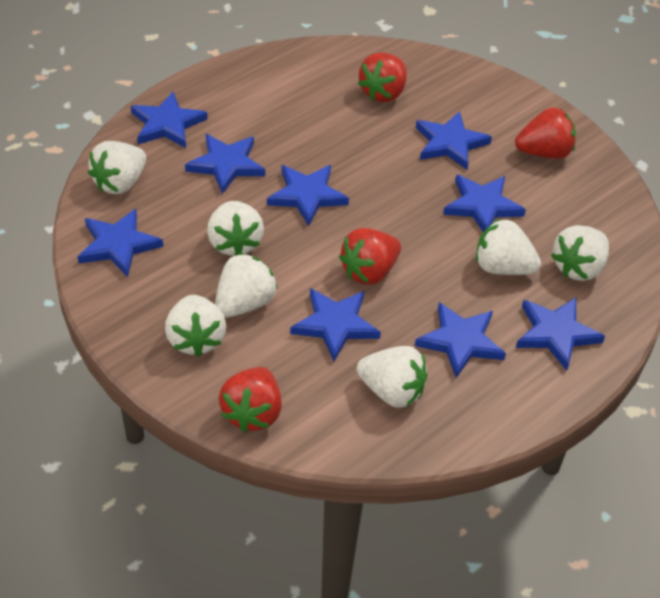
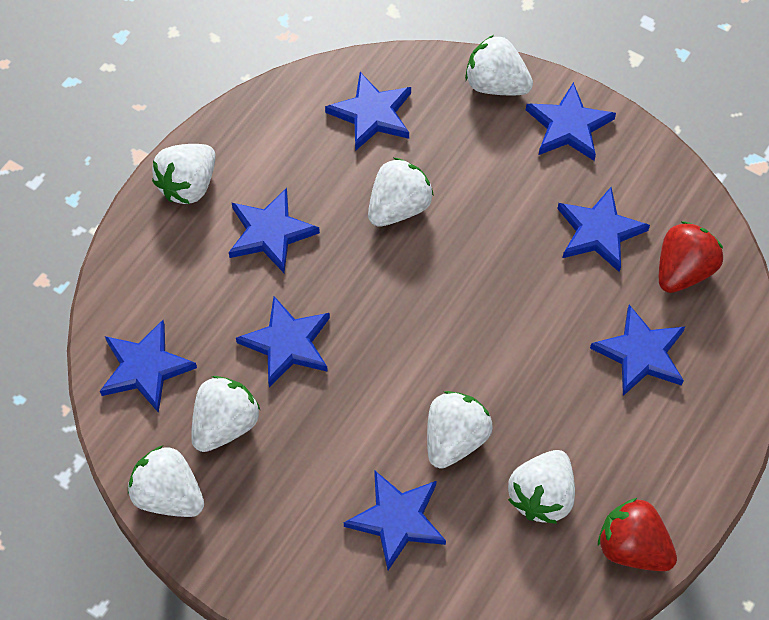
blue star: [77,209,163,277] [131,92,208,148] [185,134,265,194] [267,165,349,226] [290,288,381,361] [415,302,506,378] [416,111,492,170] [443,175,526,232] [516,298,605,371] = 9 -> [100,320,197,413] [229,188,320,273] [236,296,330,387] [325,72,411,151] [344,470,446,570] [526,82,616,161] [557,187,650,272] [590,305,685,396] = 8
red strawberry: [219,367,282,432] [339,228,401,285] [358,52,407,102] [515,107,576,159] = 4 -> [598,498,677,571] [659,221,723,293] = 2

